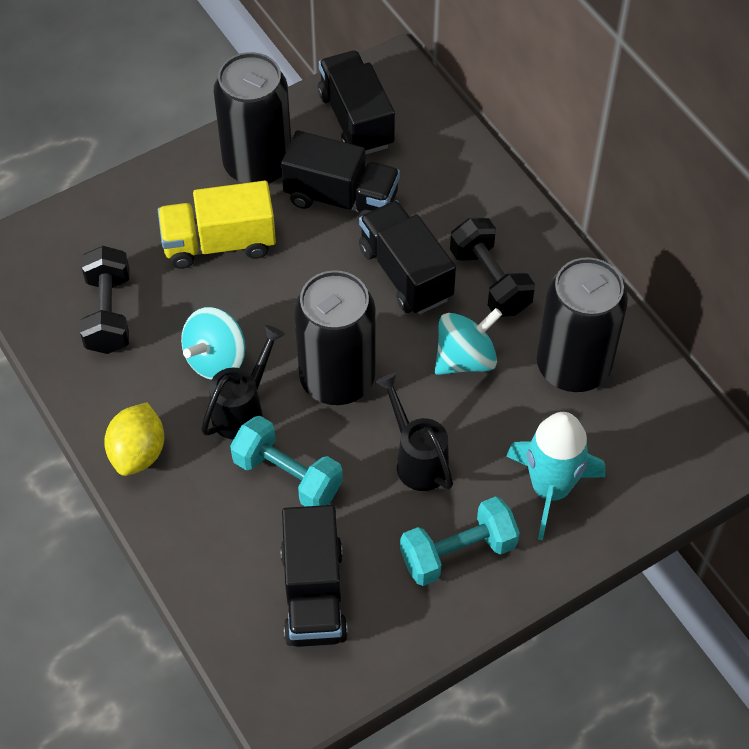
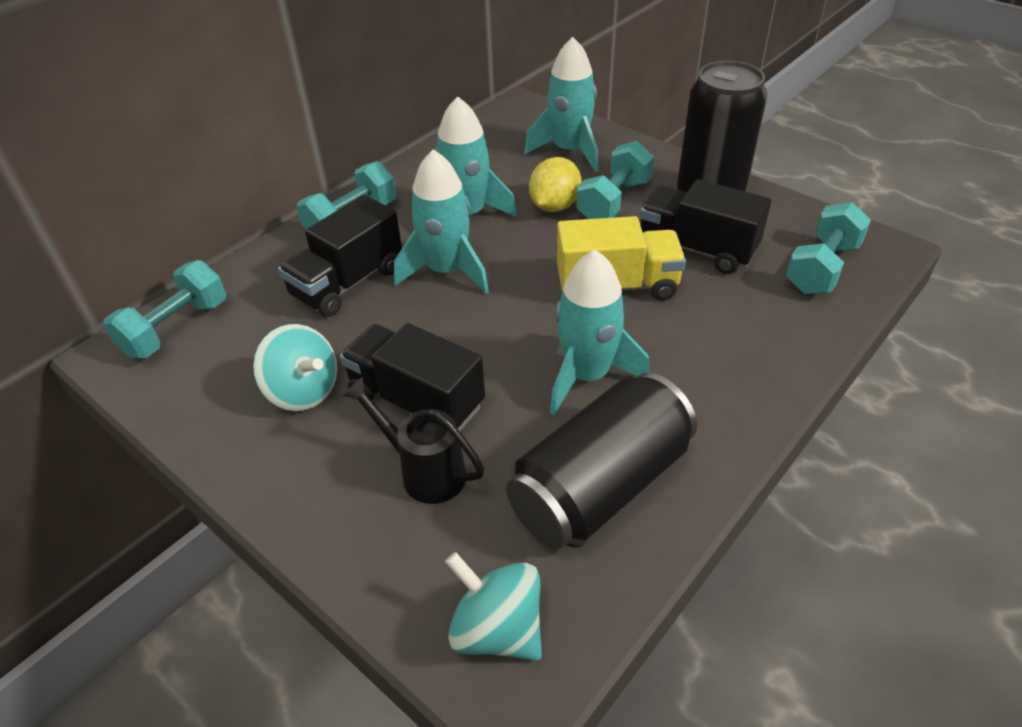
black can: [214,52,291,185] [294,270,375,405] [537,257,628,392] = 3 -> [506,373,697,549] [677,61,767,193] = 2
black dumbbell: [80,246,129,354] [450,218,535,317] = 2 -> none = 0
black truck: [280,505,348,647] [281,130,400,217] [318,50,395,155] [359,200,456,314] = 4 -> [278,195,402,317] [340,323,485,431] [640,179,771,274] = 3
black watering can: [201,325,285,440] [376,373,453,491] = 2 -> [342,377,484,504] = 1
turquoise dumbbell: [230,416,343,507] [400,496,520,586] = 2 -> [103,260,226,359] [297,161,396,229] [576,141,654,219] [786,202,871,294] = 4
turquoise rocket: [506,412,605,540] = 1 -> [394,149,489,294] [435,96,517,217] [524,37,599,172] [550,249,650,415] = 4

